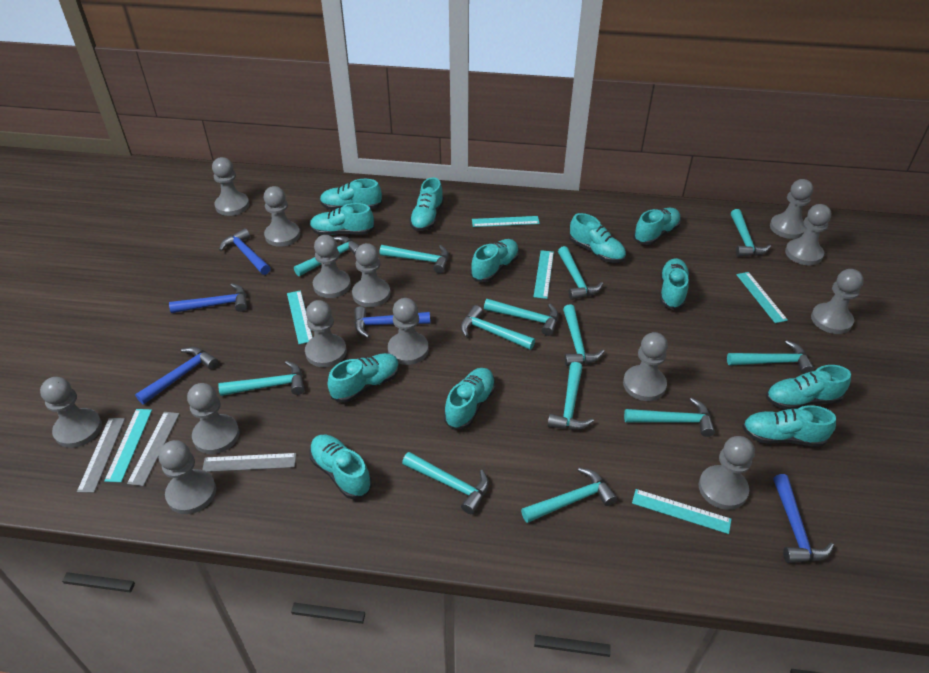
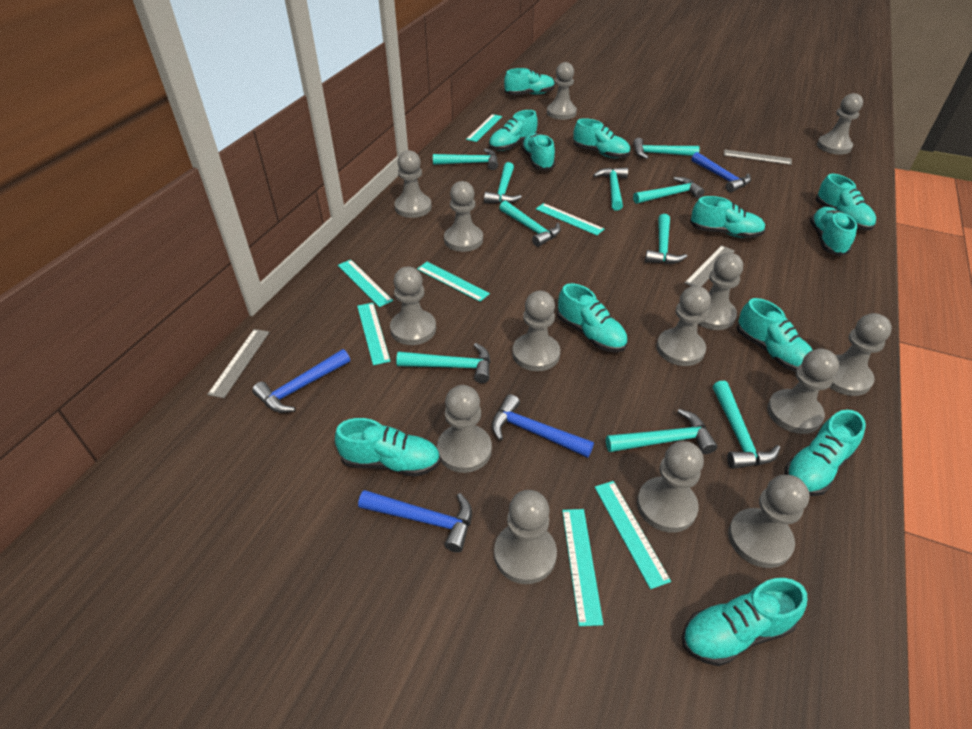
blue hammer: [135,347,218,405] [169,283,247,313] [219,228,270,275] [354,306,430,338] [773,474,834,563] = 5 -> [252,349,350,413] [358,490,472,553] [492,394,594,458] [692,152,751,192] = 4
turquoise hammer: [218,361,304,396] [294,236,360,276] [380,245,449,273] [402,452,489,514] [460,305,535,350] [484,299,558,336] [521,468,617,523] [547,362,594,430] [558,246,603,300] [563,304,604,366] [624,398,715,437] [727,340,814,374] [731,209,771,257] = 13 -> [396,343,490,383] [433,148,498,170] [484,162,522,203] [499,201,561,247] [593,168,628,211] [606,409,717,454] [633,138,700,159] [633,177,705,204] [645,214,687,264] [713,381,780,469] = 10
turquoise ruler: [104,409,152,482] [287,290,313,344] [472,216,540,227] [534,250,554,299] [632,489,732,534] [736,272,788,323] = 6 -> [338,260,393,307] [357,303,391,365] [417,262,490,302] [466,114,502,142] [536,203,604,235] [562,509,604,626] [595,481,671,589] = 7

